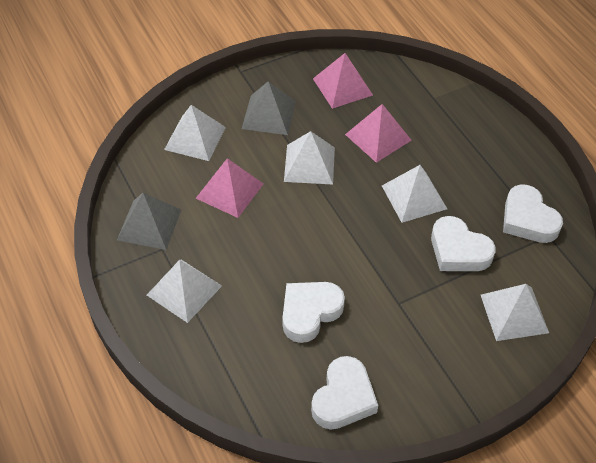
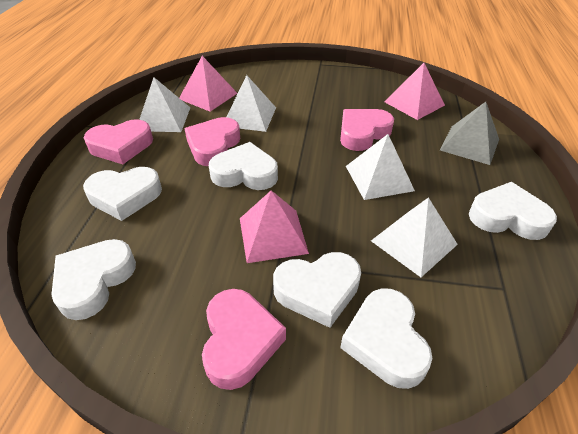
grey pyramid: [117,193,181,250] [242,81,296,135] = 2 -> [440,102,499,165] = 1
pink heart: none = 0 -> [84,119,153,164] [185,117,240,166] [202,289,286,390] [340,109,394,151] = 4
white heart: [283,282,345,343] [311,356,378,430] [431,216,495,271] [503,184,563,243] = 4 -> [51,239,136,320] [83,167,162,221] [209,142,278,190] [273,252,361,328] [340,288,432,389] [469,182,557,240] = 6
white pyramid: [147,260,222,323] [164,105,226,161] [284,131,335,185] [382,165,447,223] [481,284,549,341] = 5 -> [139,77,190,132] [227,75,276,132] [346,134,415,200] [371,197,458,277] = 4

